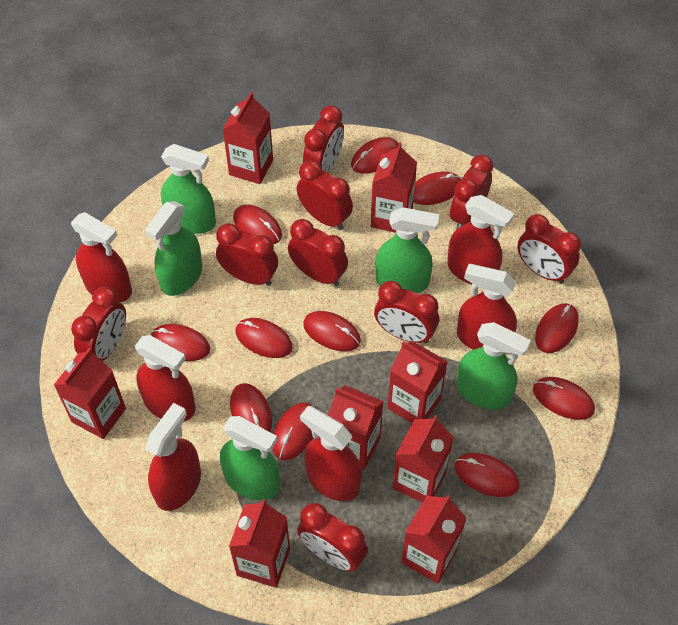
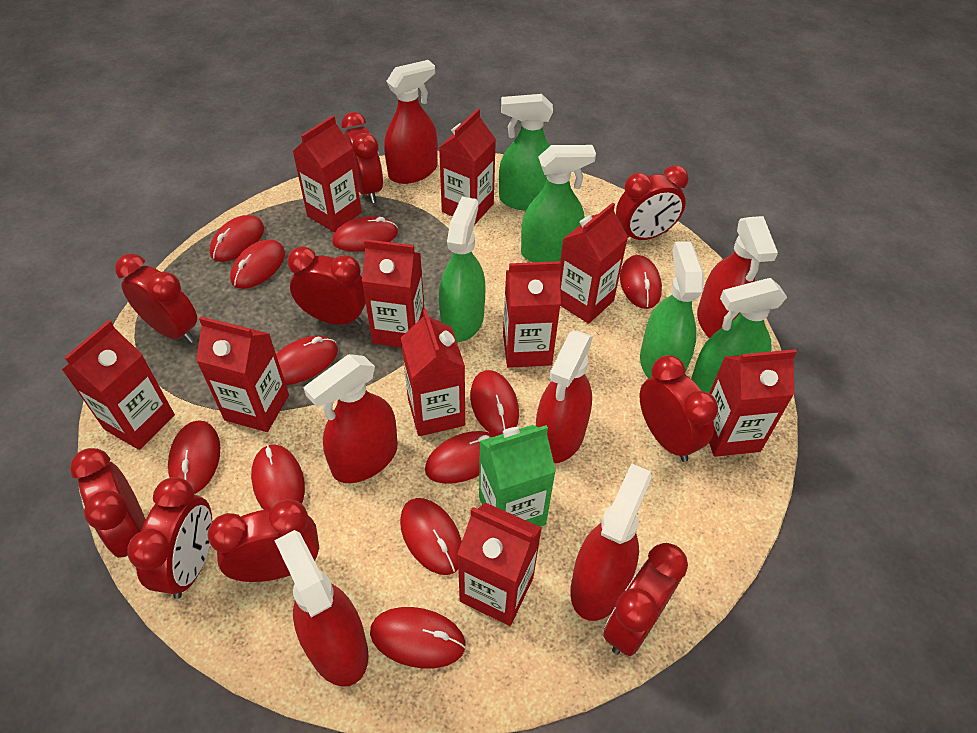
green carton: none = 0 -> [479,425,556,527] = 1
red carton: [54,348,126,439] [223,92,273,184] [229,499,290,588] [328,385,384,470] [371,142,417,233] [387,341,448,423] [393,415,454,503] [401,495,467,583] = 8 -> [62,320,175,450] [196,316,289,432] [292,116,362,232] [362,239,424,348] [401,309,465,436] [439,109,496,225] [457,503,542,626] [503,261,561,368] [560,203,628,324] [709,349,797,457] = 10

